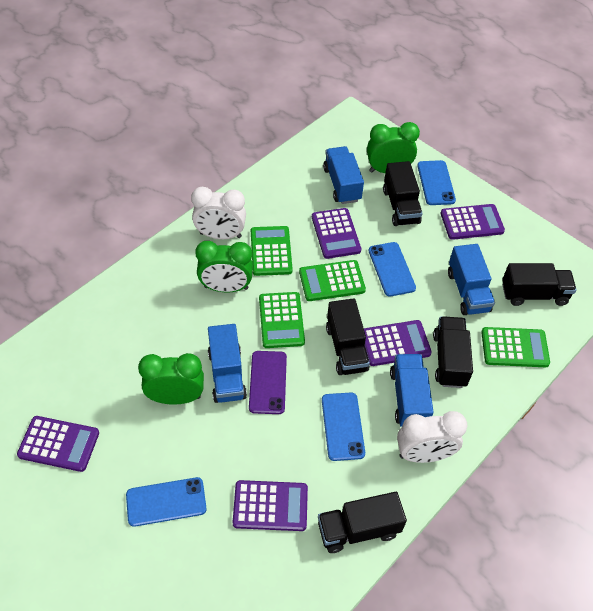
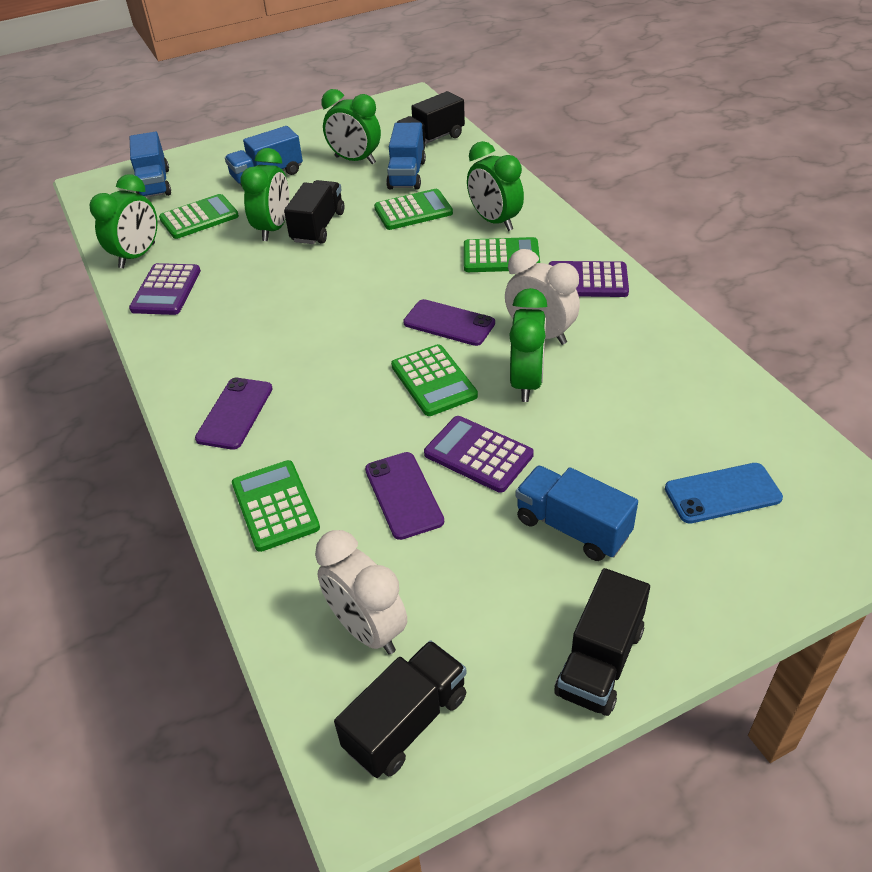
black truck: [318,492,407,553] [326,298,370,375] [383,161,423,226] [433,316,473,388] [502,263,577,306] = 5 -> [284,180,345,244] [334,640,467,778] [396,91,465,150] [554,568,650,716] = 4
blue phone: [126,477,207,527] [322,393,365,461] [368,242,416,297] [417,160,456,205] = 4 -> [665,463,783,524] = 1
green calculator: [251,226,293,276] [259,292,305,348] [299,260,366,301] [481,327,550,367] = 4 -> [159,194,239,239] [232,460,320,552] [374,189,453,230] [391,344,478,416] [464,237,540,272] = 5
green clock: [138,353,204,405] [195,241,253,293] [367,122,420,173] = 3 -> [89,174,158,268] [241,148,289,241] [322,89,381,164] [467,141,524,231] [509,288,548,402] = 5
purple calculator: [17,416,99,472] [233,480,308,531] [312,208,361,259] [364,320,432,366] [441,204,505,240] = 5 -> [129,263,201,315] [424,416,534,493] [549,261,629,297] = 3
purple phone: [249,351,287,414] = 1 -> [195,378,273,450] [365,452,444,540] [403,299,495,346] = 3

